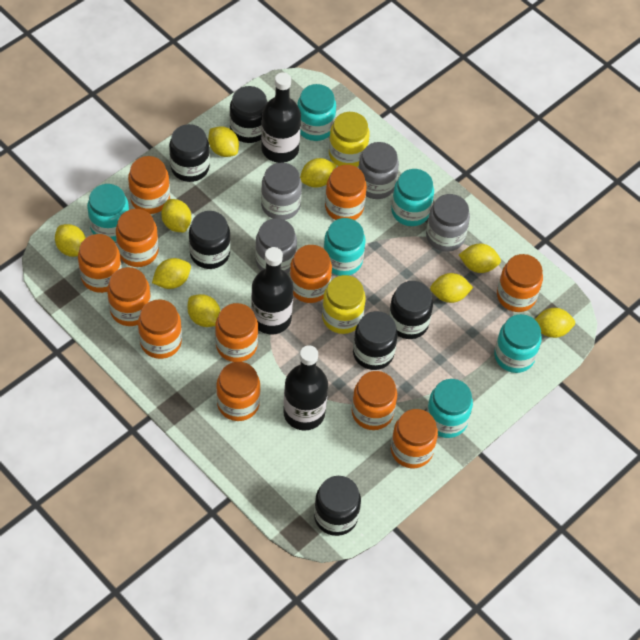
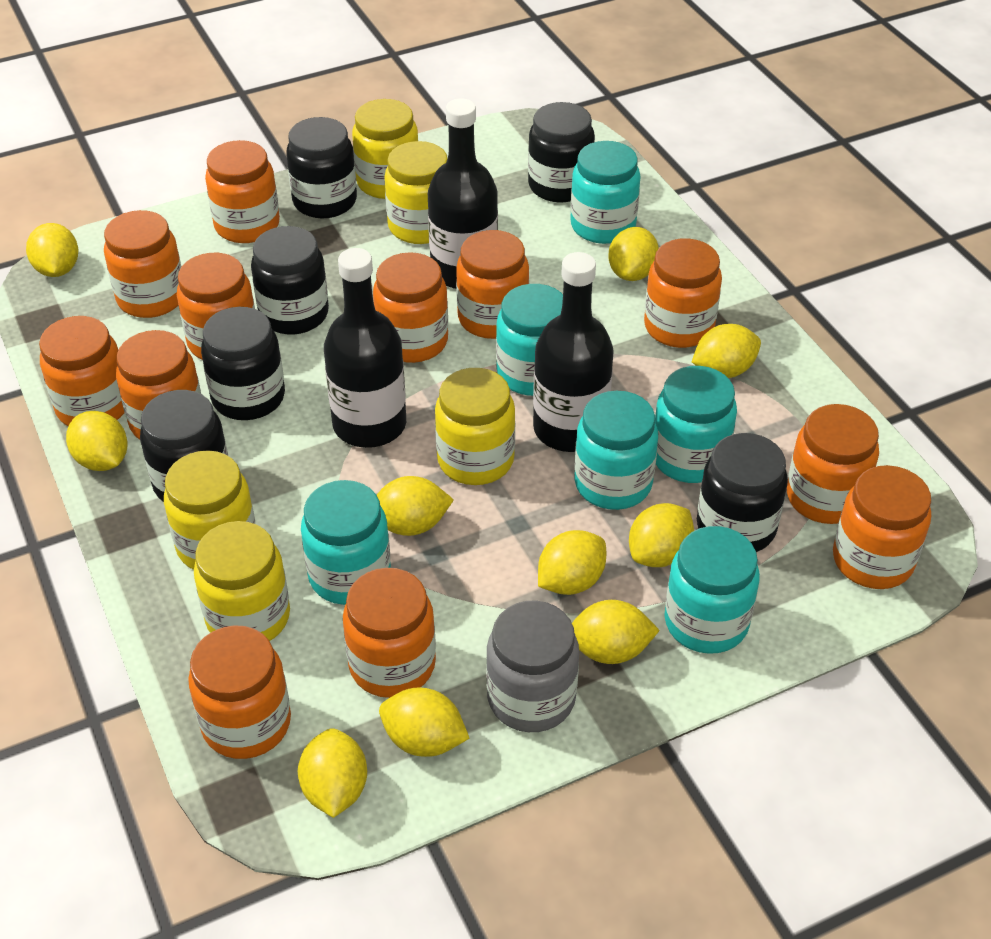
grey jar: [255,218,297,274] [261,162,302,220] [358,142,399,199] [426,194,470,252] = 4 -> [486,601,579,732] = 1
yellow jar: [322,275,366,334] [329,112,370,167] = 2 -> [164,451,255,570] [194,521,290,641] [352,99,418,199] [384,141,448,244] [435,368,515,485] = 5
yellow lemon: [55,224,86,257] [152,258,191,289] [161,199,191,232] [187,294,220,327] [208,126,239,157] [300,158,337,188] [430,273,473,303] [459,244,501,273] [535,308,575,338] = 9 -> [26,223,78,277] [66,411,128,471] [298,728,367,818] [377,476,454,536] [379,688,469,757] [538,530,606,595] [572,600,660,664] [608,227,659,281] [629,503,694,567] [692,324,761,378] = 10

